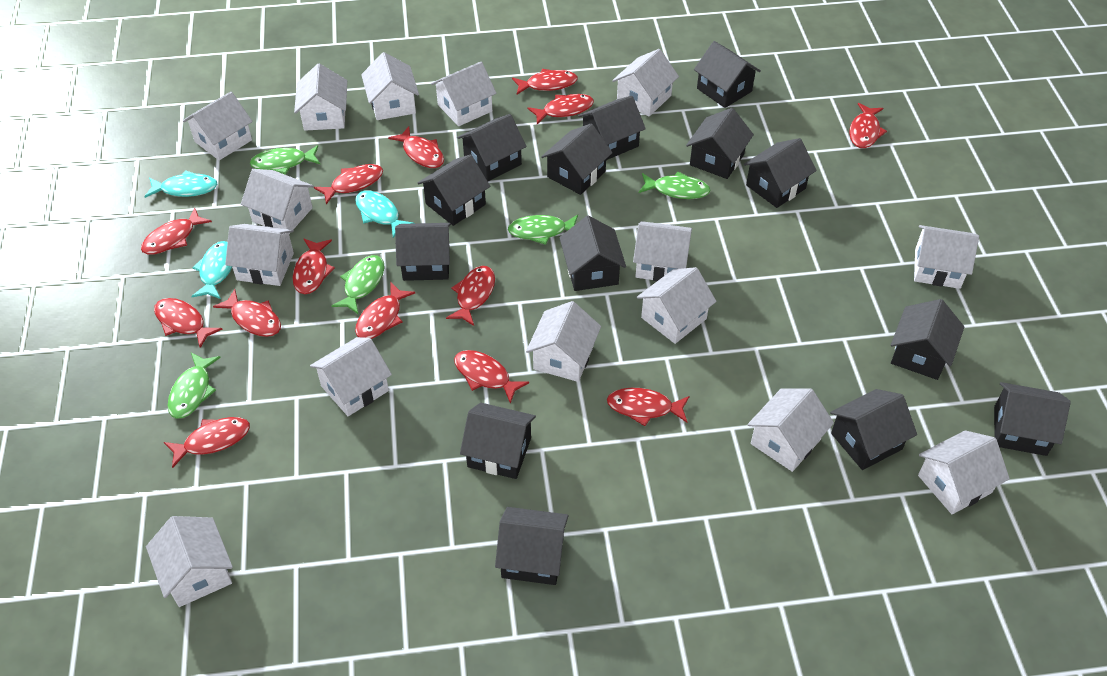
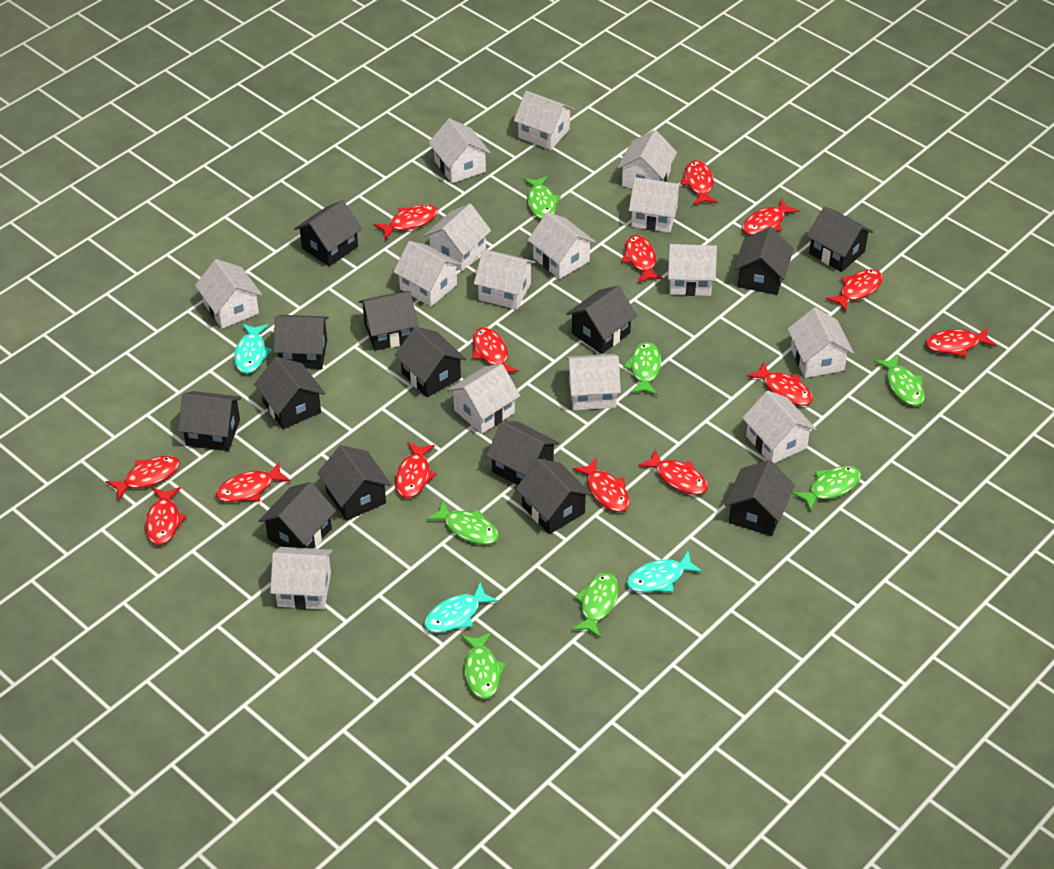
green fish: [167,353,221,419] [250,145,320,175] [331,255,384,315] [508,214,578,245] [639,172,711,199] = 5 -> [426,500,499,545] [461,632,506,699] [523,176,561,219] [571,573,619,638] [623,342,661,395] [792,466,861,512] [874,354,925,406] = 7

